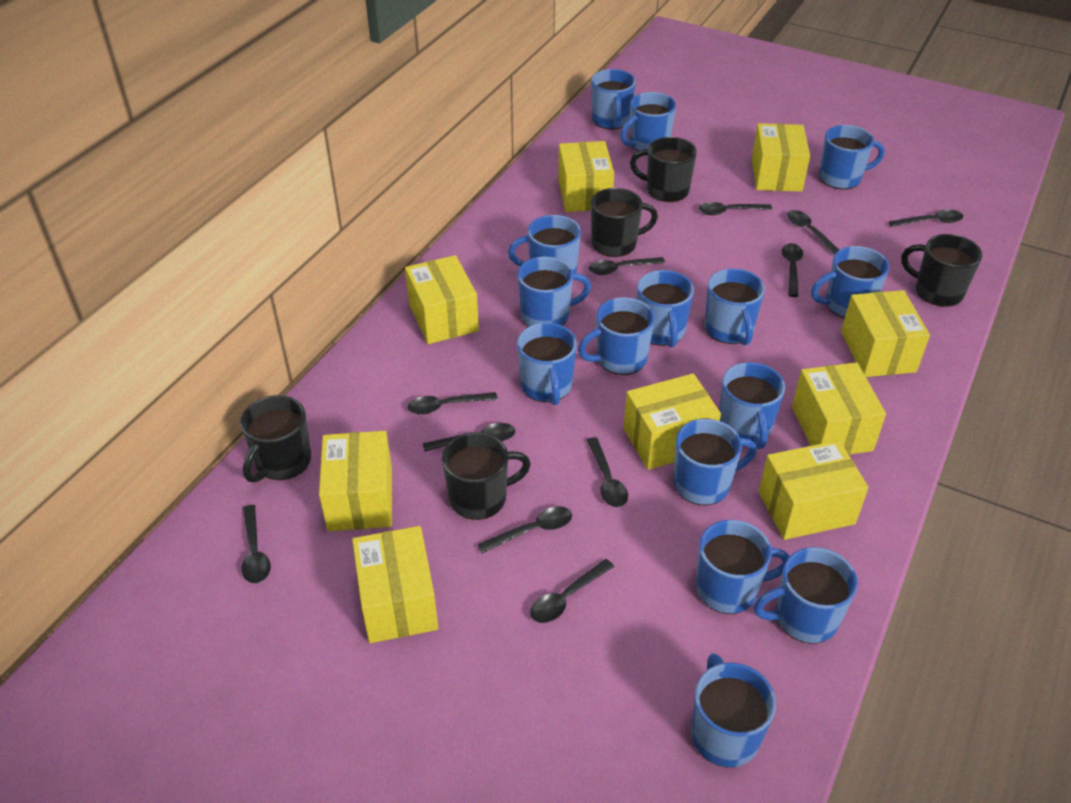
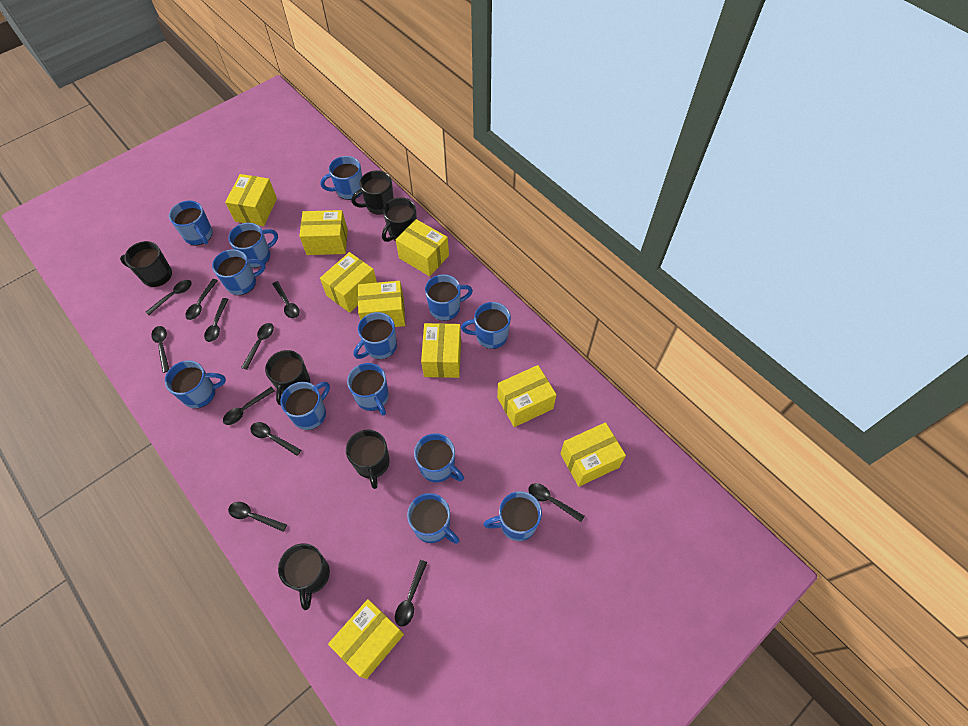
black mug: [240,395,311,483] [442,432,531,520] [591,188,658,257] [630,137,697,202] [901,234,982,307] = 5 -> [120,241,172,287] [265,350,310,406] [278,543,330,610] [346,429,390,489] [351,170,394,215] [382,197,417,242] = 6
blue mug: [508,215,581,273] [517,257,591,327] [517,323,577,405] [578,297,655,375] [591,69,636,129] [620,92,676,151] [637,270,694,348] [673,419,757,506] [691,653,776,767] [696,520,790,614] [705,268,765,345] [719,362,785,449] [753,547,858,644] [811,246,889,318] [819,125,885,189] = 15 -> [165,360,226,408] [169,200,213,245] [212,249,265,295] [228,223,278,268] [280,382,330,430] [320,156,362,200] [347,363,389,416] [354,312,397,359] [407,493,459,544] [414,433,464,483] [425,274,473,321] [461,302,511,349] [484,491,542,541] = 13

